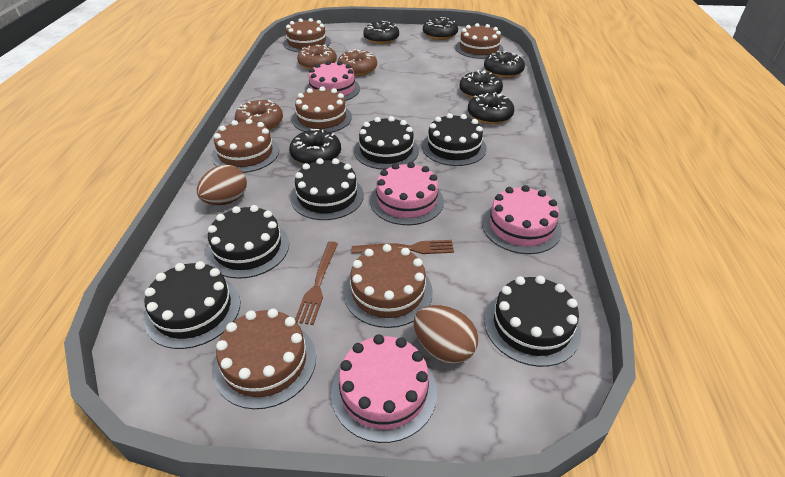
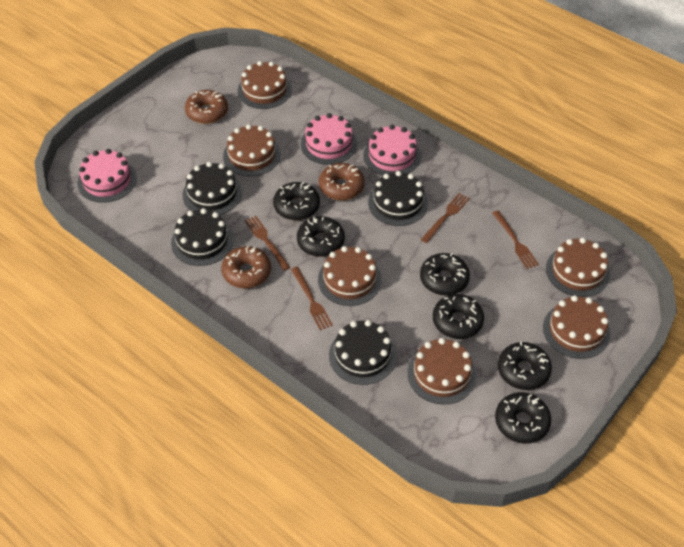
black cake: [144,261,240,349] [206,205,289,279] [291,158,364,220] [354,116,419,170] [422,113,487,166] [484,276,581,367] = 6 -> [171,208,233,266] [182,162,242,215] [329,320,397,385] [368,171,428,226] = 4
brown egg: [197,165,247,205] [414,305,479,364] = 2 -> none = 0
brown fork: [295,241,338,325] [352,240,454,254] = 2 -> [245,216,290,271] [291,267,333,330] [421,193,470,243] [492,211,539,269] = 4
pink cake: [305,61,360,101] [331,334,437,443] [370,162,444,225] [482,185,562,254] = 4 -> [77,149,137,203] [301,113,357,165] [363,125,421,175] = 3

